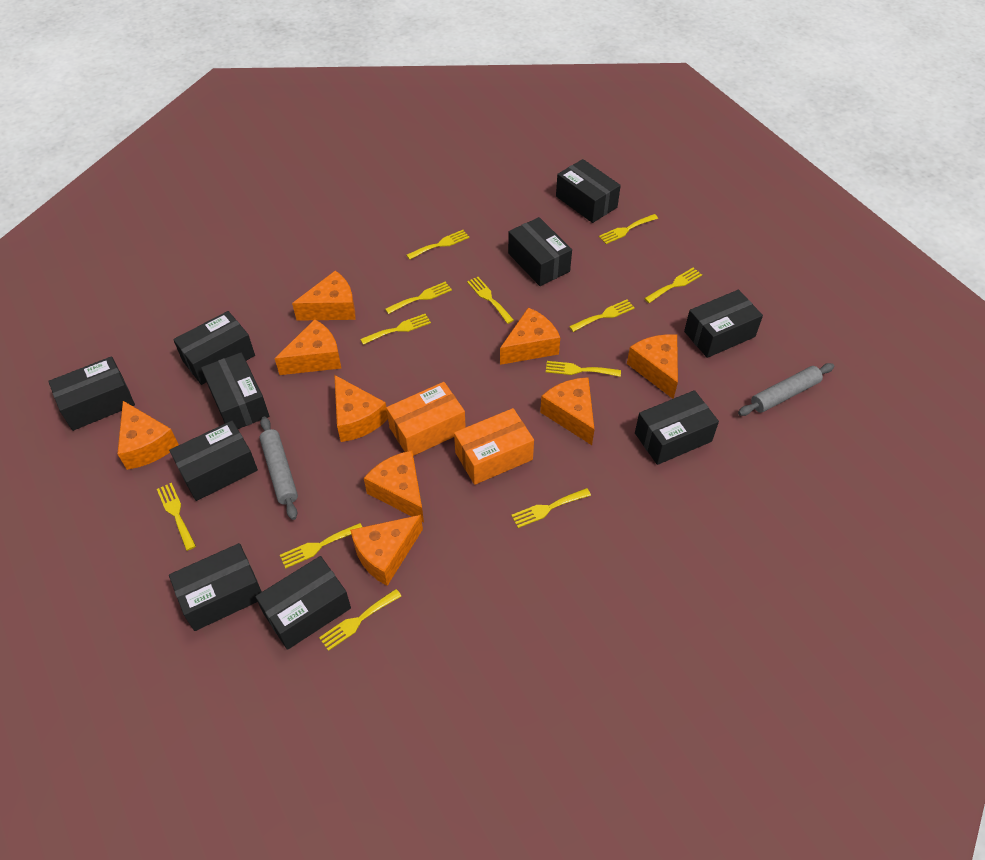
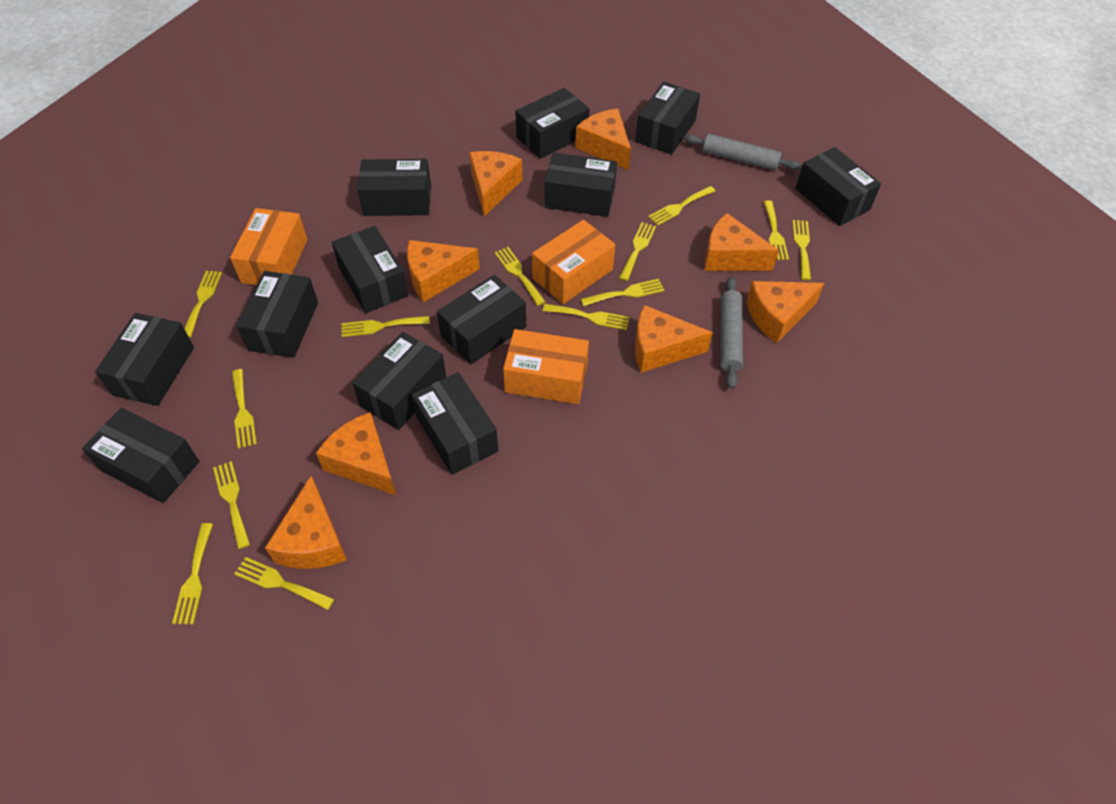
black box: [48,356,135,431] [169,421,258,501] [169,543,262,631] [173,311,255,385] [201,352,269,429] [255,556,351,650] [508,217,572,286] [556,159,621,223] [635,390,719,465] [684,290,763,358] = 10 -> [82,408,199,503] [95,313,194,406] [236,271,318,358] [332,226,408,313] [352,332,446,430] [357,159,431,216] [411,372,498,475] [437,275,526,365] [515,88,589,159] [545,153,617,217] [635,82,700,155] [795,147,881,226] = 12
orange box: [386,382,466,456] [454,408,534,485] = 2 -> [230,208,307,285] [503,329,589,404] [532,220,615,304] = 3
orange cheese: [117,401,179,470] [275,319,341,375] [292,271,355,321] [334,375,388,442] [350,515,423,586] [364,451,424,523] [500,307,560,365] [540,377,594,445] [627,334,678,399] = 9 -> [265,476,347,569] [316,412,396,495] [407,240,480,302] [469,151,522,216] [575,109,631,170] [635,305,713,372] [704,213,779,271] [747,281,824,343] = 8
yellow fork: [157,483,196,551] [280,523,362,569] [319,589,401,651] [360,314,431,345] [385,281,452,314] [406,230,469,260] [467,277,514,324] [511,488,591,528] [546,361,621,377] [569,300,635,332] [599,214,658,244] [644,268,702,303] = 12 -> [172,523,213,624] [184,271,222,338] [213,461,250,549] [232,369,257,449] [234,557,334,610] [341,316,430,337] [494,247,545,306] [543,304,630,330] [581,279,665,306] [619,222,656,281] [648,186,715,226] [764,200,789,260] [792,220,811,280] = 13

